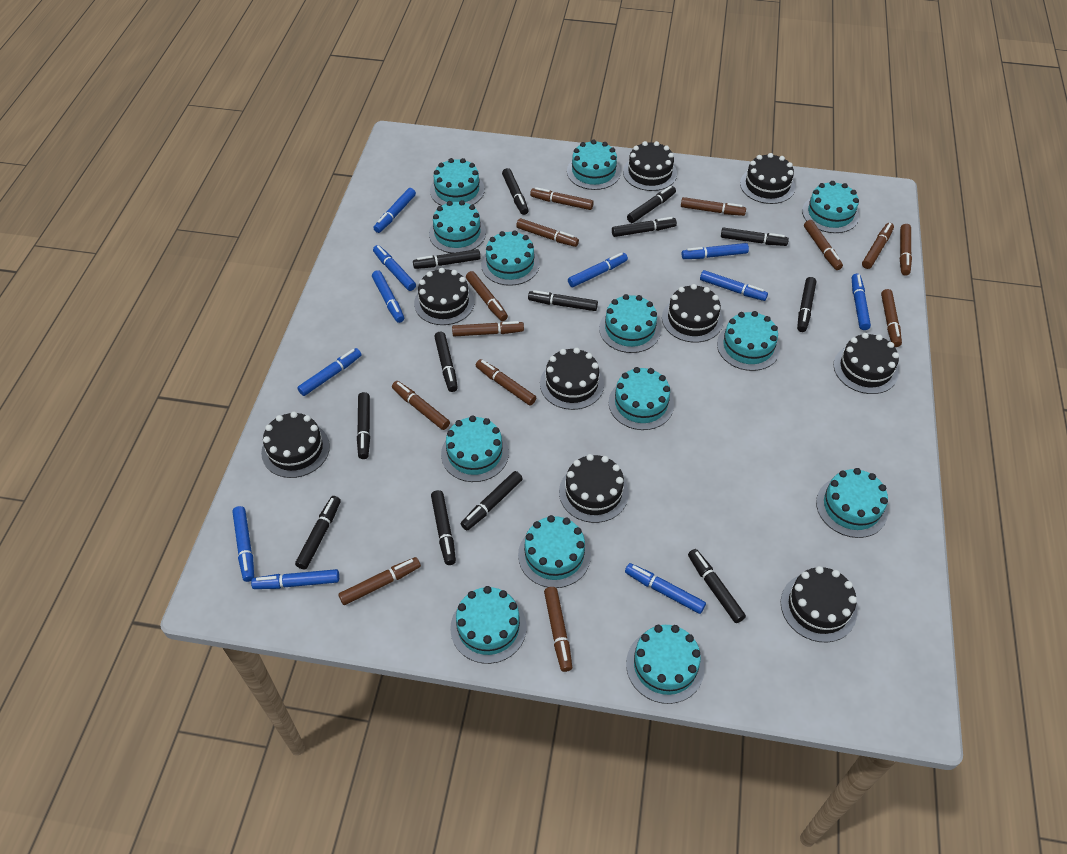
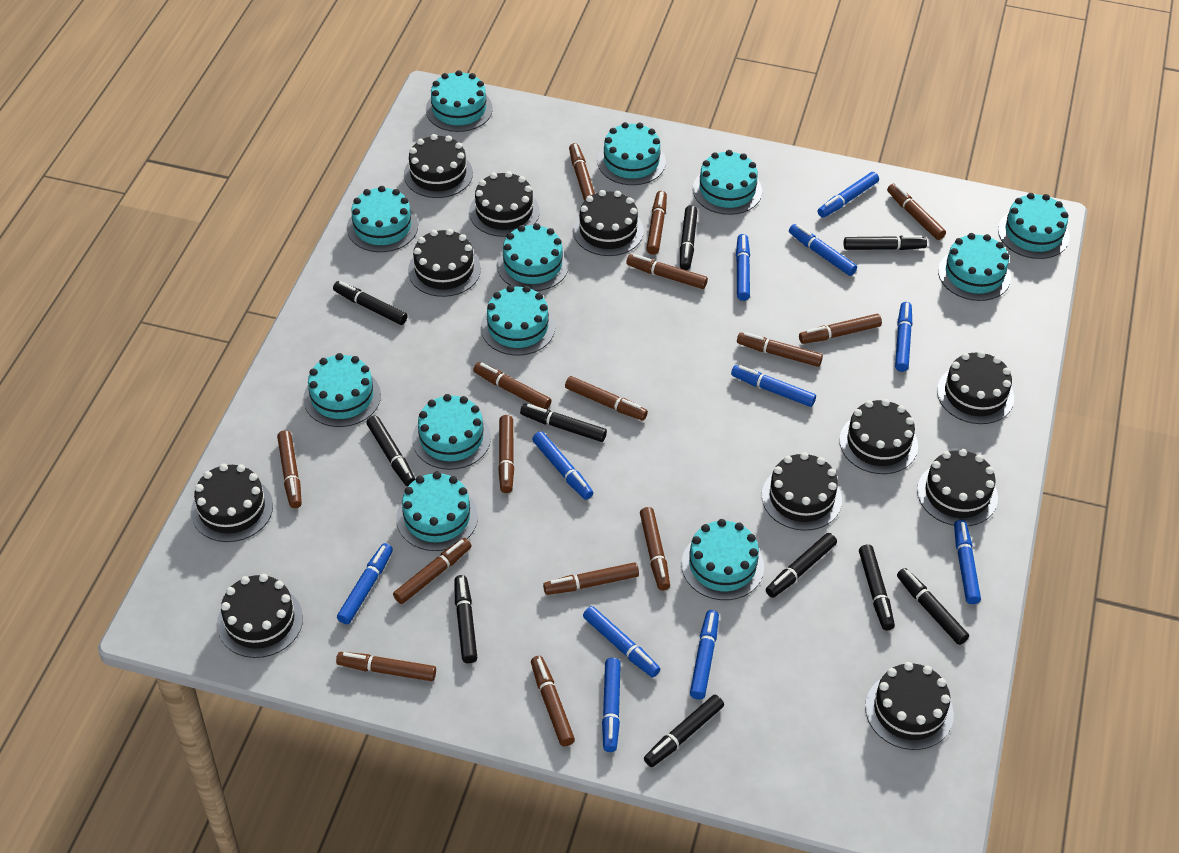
black cake: [261,411,330,478] [414,268,475,325] [540,348,604,410] [559,454,629,523] [623,141,677,191] [662,284,723,342] [740,153,795,204] [781,566,857,642] [834,333,899,394] = 9 -> [191,464,273,542] [217,574,303,658] [404,134,473,198] [408,229,481,297] [469,171,540,237] [573,190,644,256] [762,452,842,531] [839,399,918,474] [865,662,954,750] [917,449,998,526] [937,351,1014,424] = 11
black marker: [295,496,341,570] [357,392,370,459] [413,249,481,269] [431,490,456,565] [434,332,458,392] [461,471,523,531] [502,168,529,215] [528,290,598,311] [612,217,677,237] [627,186,676,223] [688,549,746,623] [721,227,789,246] [797,277,816,332] = 13 -> [333,281,408,325] [366,416,416,486] [454,575,477,663] [520,404,607,442] [644,694,724,767] [680,205,698,270] [766,533,837,598] [844,235,927,250] [859,545,895,630] [897,568,969,645] = 10
brown marker: [338,557,421,605] [392,381,450,430] [452,321,524,337] [466,271,508,321] [476,359,536,406] [516,218,579,247] [530,187,594,210] [544,587,572,672] [681,197,746,216] [804,220,843,270] [862,223,894,269] [881,289,902,347] [900,224,912,276] = 13 -> [277,430,302,508] [336,652,436,681] [393,538,472,604] [473,362,552,409] [498,415,514,493] [531,656,575,746] [543,562,639,595] [565,376,648,420] [569,143,595,201] [626,254,708,289] [640,507,670,590] [646,191,667,255] [737,332,823,367] [799,314,882,344] [887,184,946,240] = 15
turquoise cake: [429,200,486,253] [430,158,485,206] [441,415,509,482] [450,586,527,664] [481,230,540,286] [518,515,591,588] [567,140,621,190] [599,294,661,353] [609,367,674,430] [626,625,705,704] [717,311,780,371] [802,181,859,233] [816,468,888,538] = 13 -> [303,353,381,427] [347,186,418,252] [396,472,478,551] [412,394,491,470] [426,70,493,132] [481,285,555,355] [497,223,569,291] [597,122,666,185] [681,519,764,600] [693,150,762,215] [938,233,1011,301] [998,193,1070,259] = 12

